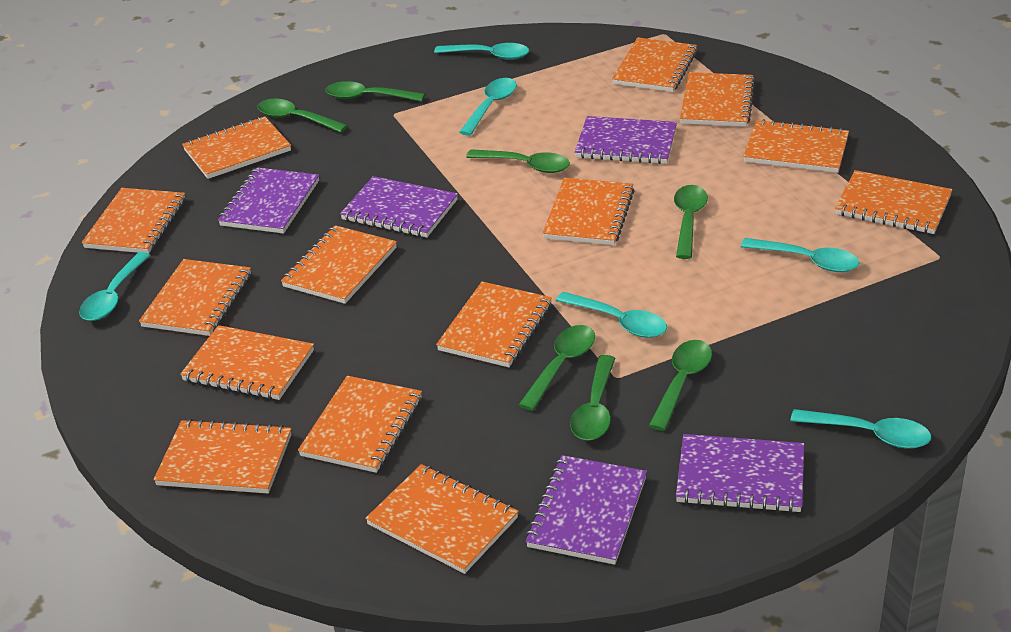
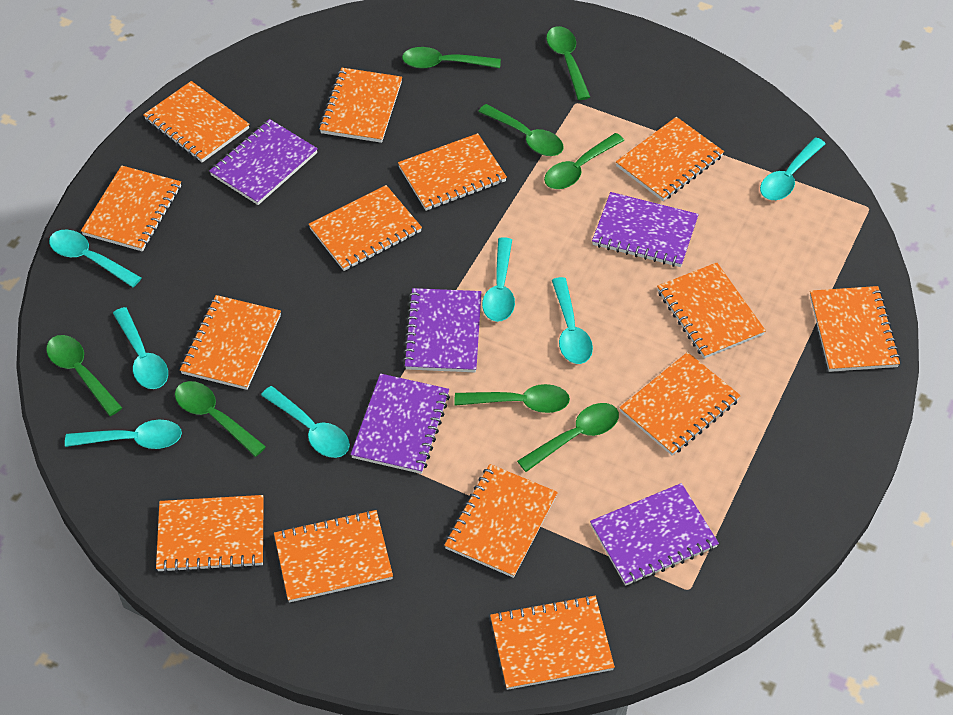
green spoon: [258,99,348,133] [325,81,425,102] [466,149,570,173] [519,325,595,411] [570,355,615,440] [649,340,712,431] [674,185,708,259] = 7 -> [46,335,122,416] [175,381,266,457] [402,47,501,69] [454,384,570,413] [478,104,564,156] [517,403,619,472] [544,133,625,189] [546,26,590,100] = 8
turquoise spoon: [79,252,151,321] [434,43,529,60] [459,78,517,136] [556,292,667,338] [741,238,859,272] [790,409,931,449] = 6 -> [49,230,141,287] [65,420,182,449] [113,307,168,389] [261,386,350,458] [482,237,515,322] [552,277,593,364] [760,137,826,200] = 7

